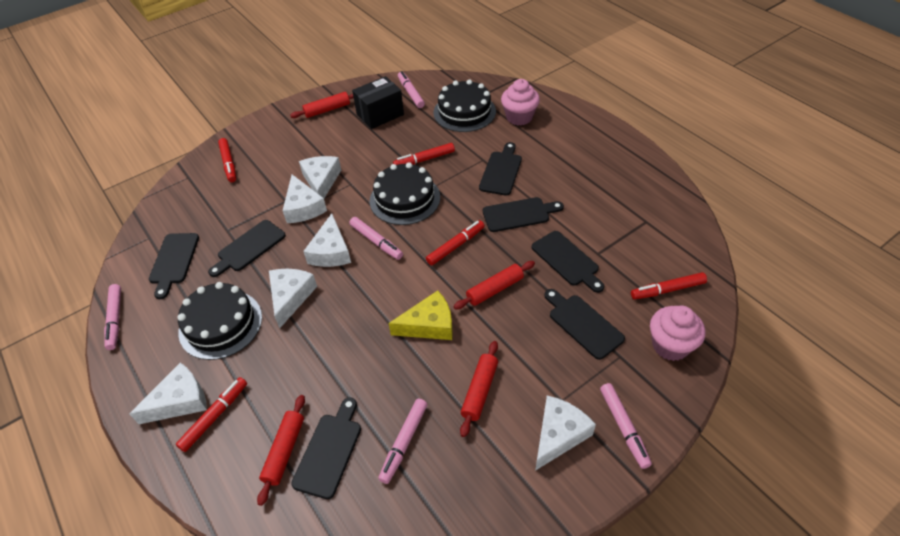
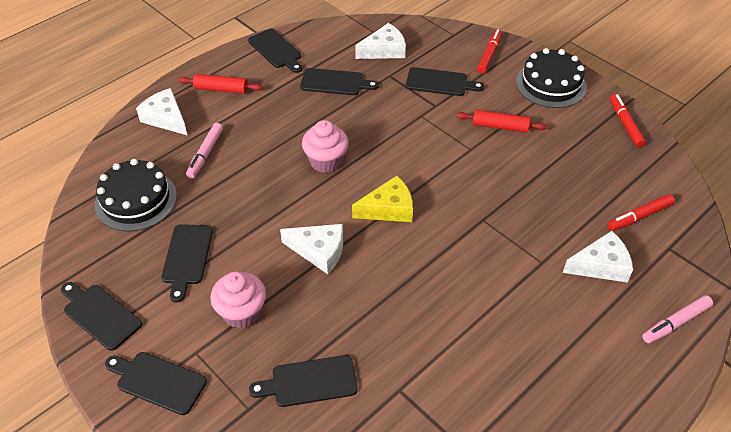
black box: [352,76,404,129] = 1 -> none = 0
black cake: [177,282,262,360] [370,162,440,225] [433,80,496,132] = 3 -> [95,159,177,231] [516,48,587,108] = 2
pink marker: [104,284,121,350] [349,217,403,260] [378,399,427,484] [398,71,425,108] [600,383,652,469] = 5 -> [186,123,223,179] [642,295,713,343] = 2
red marker: [176,377,247,452] [218,138,236,182] [393,143,455,165] [426,220,485,266] [631,272,707,300] = 5 -> [477,29,502,73] [608,194,675,231] [610,94,646,147] = 3
red rolling pin: [257,395,305,506] [290,92,354,118] [453,261,535,309] [460,341,498,437] = 4 -> [178,74,263,94] [456,110,547,133] = 2
white cheese: [129,362,207,424] [269,269,317,328] [283,174,327,223] [299,156,341,198] [303,213,351,267] [535,395,596,471] = 6 -> [136,88,187,135] [280,224,343,274] [355,23,406,59] [563,231,633,283] = 4

